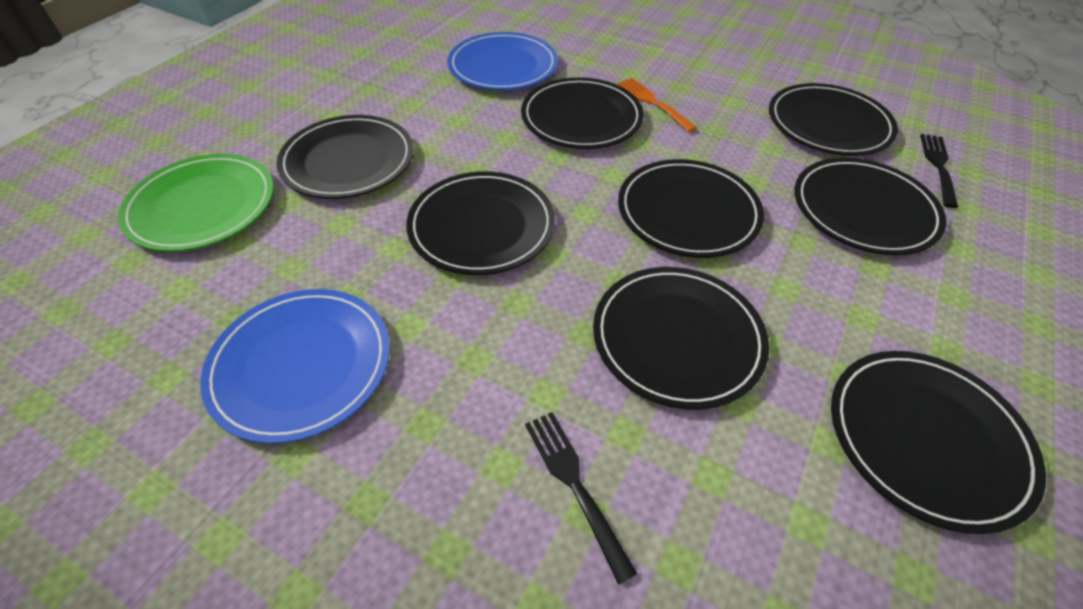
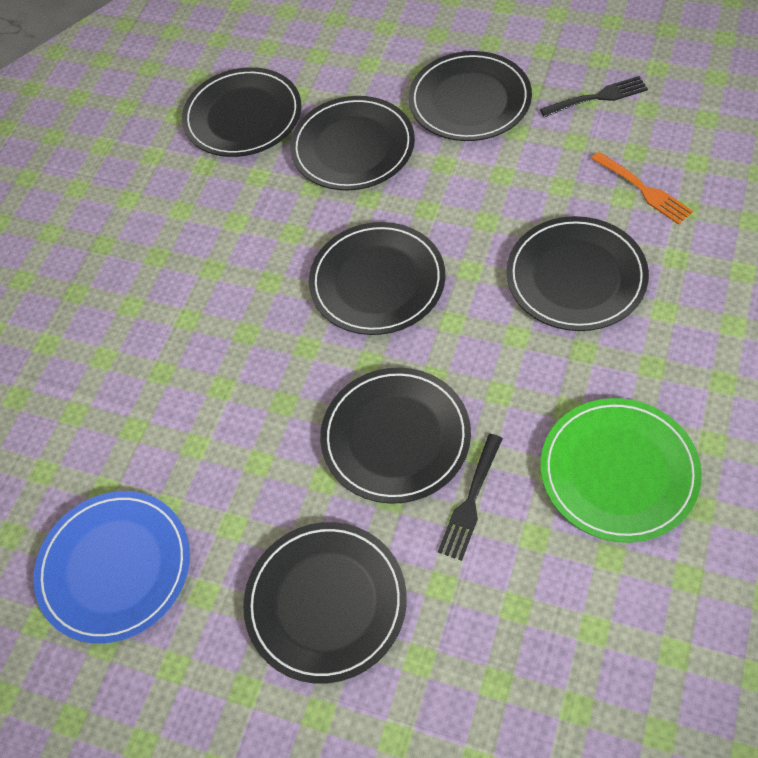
black plate: [276,115,414,199] [406,172,555,275] [521,77,644,149] [593,267,769,409] [618,159,764,258] [769,83,898,156] [794,158,946,255] [831,351,1046,534] = 8 -> [182,67,301,157] [243,522,407,684] [290,96,415,190] [309,222,445,335] [320,368,471,504] [408,51,532,141] [506,216,649,331] = 7
blue plate: [200,289,390,444] [447,32,558,90] = 2 -> [33,491,190,644] = 1

